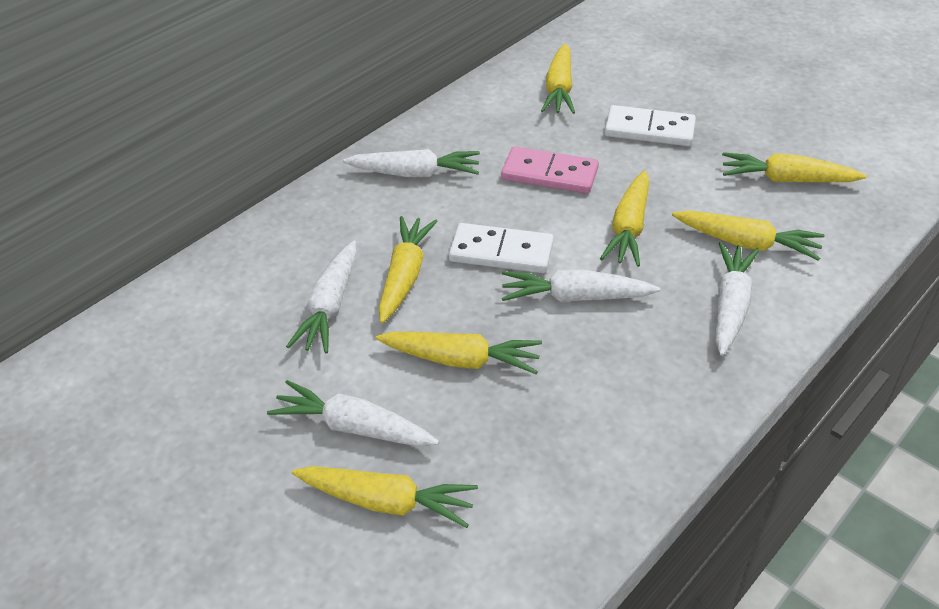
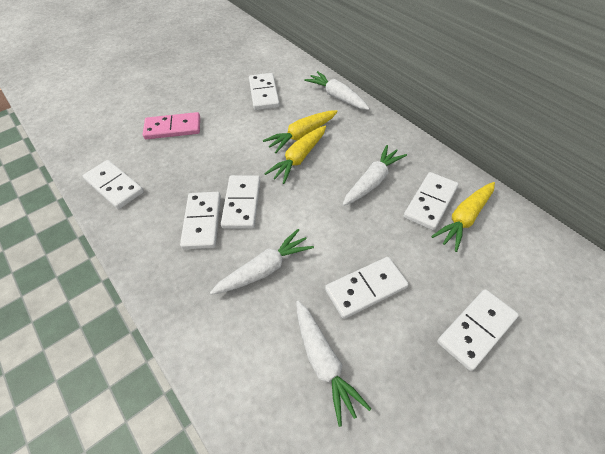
white carrot: [267,380,439,447] [286,240,357,353] [343,149,480,177] [502,270,660,302] [715,242,759,356] = 5 -> [210,229,314,295] [296,301,371,427] [304,71,370,110] [342,145,407,206] = 4
white domino: [449,223,554,273] [604,105,696,146] = 2 -> [83,160,144,209] [180,192,221,249] [221,175,260,229] [249,73,280,110] [325,257,409,319] [404,172,459,230] [437,289,519,371] = 7
yellow carrot: [292,466,478,528] [376,331,542,374] [378,216,438,323] [541,44,575,114] [600,170,649,267] [672,210,825,261] [722,152,867,182] = 7 -> [263,110,338,153] [264,126,326,184] [431,182,495,252] = 3

